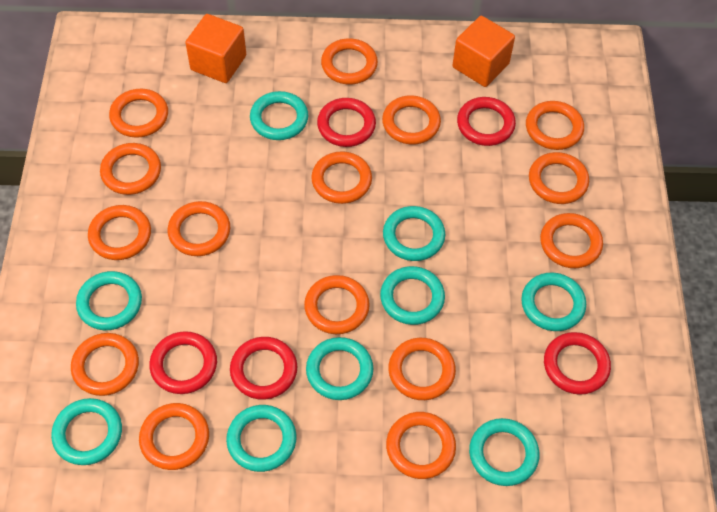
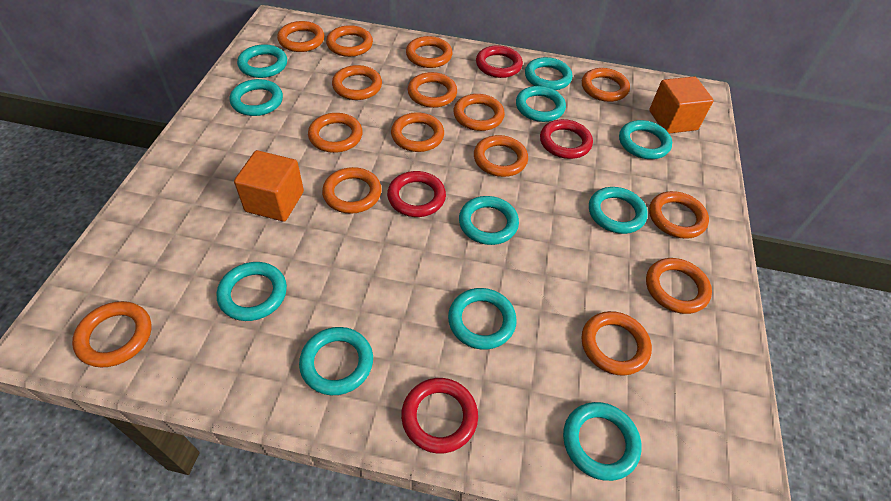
red ring: [149,331,217,394] [230,337,297,400] [317,98,376,147] [457,97,516,146] [544,332,611,395] = 5 -> [387,171,446,217] [401,378,478,453] [476,45,523,78] [540,119,593,159] = 4
turquoise ring: [51,398,122,465] [76,271,142,330] [226,405,296,472] [250,91,308,140] [306,337,373,400] [380,266,445,325] [383,206,445,261] [469,418,539,486] [521,273,586,331] = 9 -> [217,262,287,321] [230,79,283,116] [237,44,287,78] [299,327,373,395] [448,288,517,350] [459,196,519,245] [516,86,566,122] [525,57,572,90] [563,402,642,481] [589,187,648,234] [619,120,672,159] = 11

